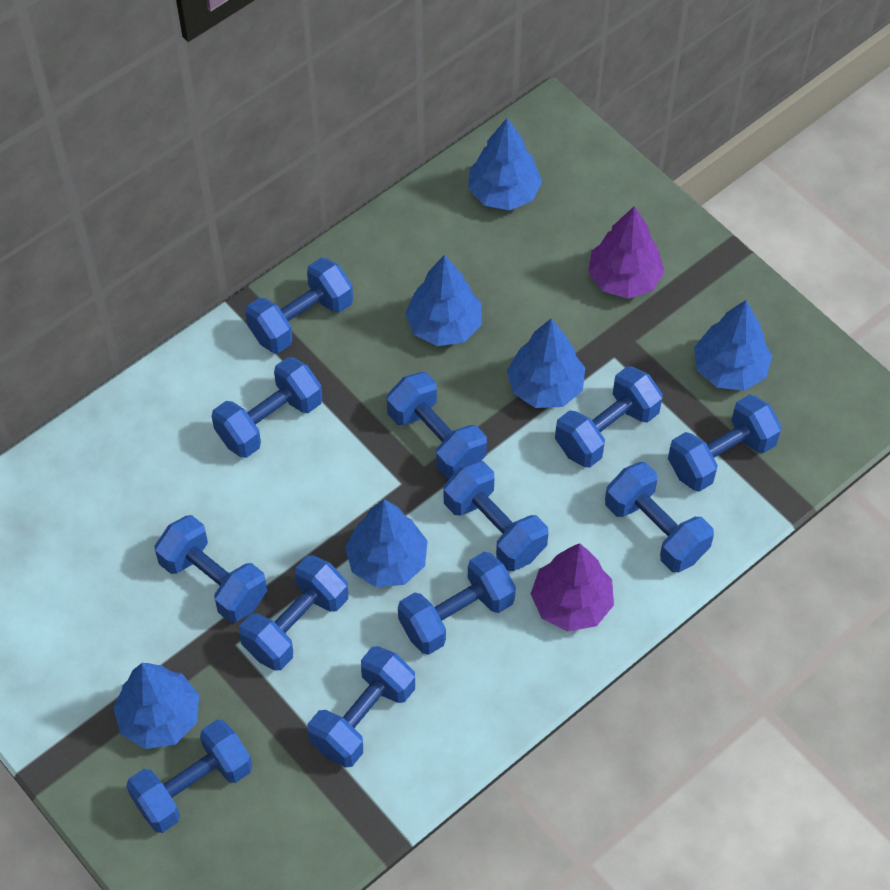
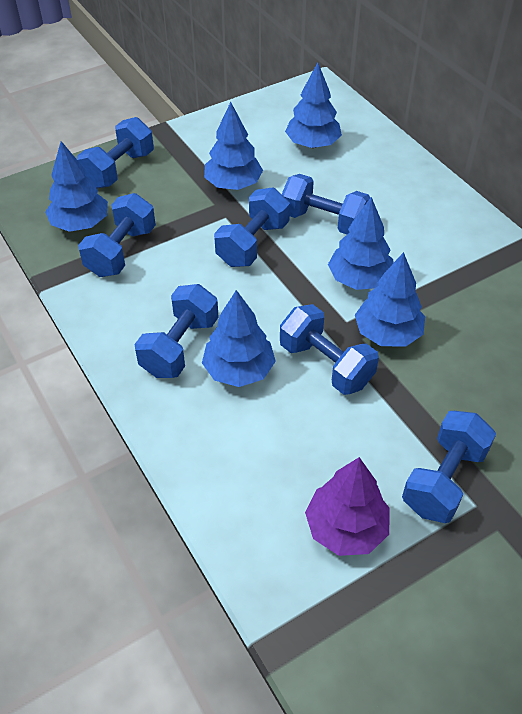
blue dumbbell: [126,720,252,833] [154,515,267,623] [212,357,322,458] [239,555,348,671] [245,258,353,353] [308,646,415,767] [387,372,487,479] [398,551,516,655] [444,461,548,571] [555,366,663,468] [605,462,714,572] [668,394,782,492] = 12 -> [77,117,154,188] [78,193,156,277] [134,284,219,378] [214,187,290,267] [280,304,379,395] [282,174,370,234] [402,411,496,523] = 7
purple tree: [531,543,614,632] [588,206,665,299] = 2 -> [305,457,390,556] = 1

